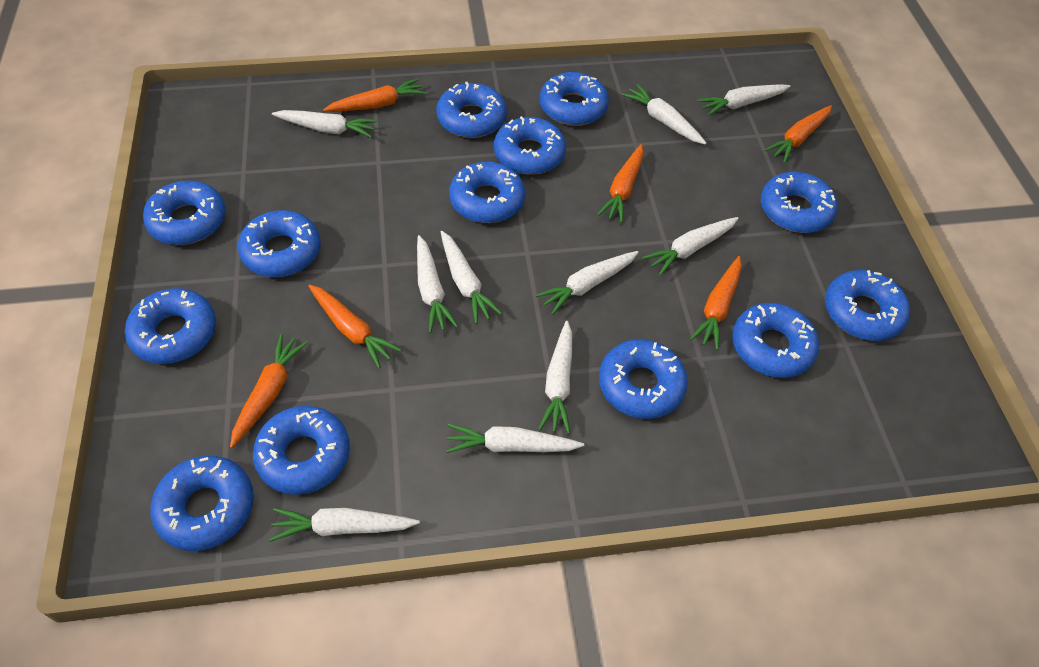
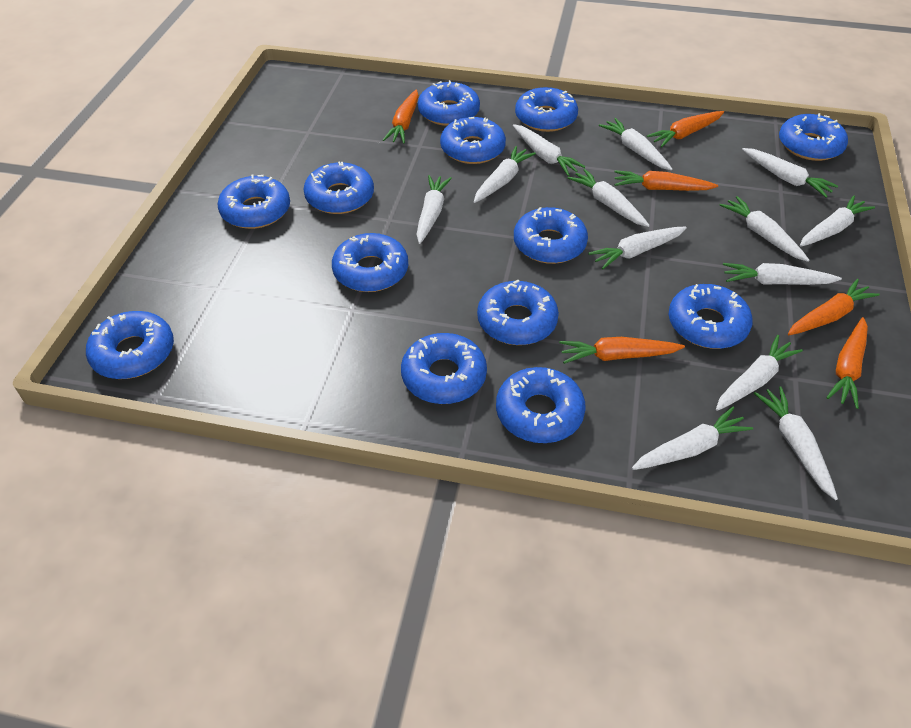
white carrot: [269,508,420,542] [272,110,378,138] [417,235,458,333] [441,231,502,324] [446,424,584,453] [536,251,639,315] [538,321,572,434] [622,84,706,145] [642,217,739,276] [697,84,790,116] = 10 -> [416,175,452,244] [474,146,536,203] [513,124,585,176] [568,169,650,227] [588,226,687,269] [599,118,672,171] [632,407,753,470] [716,335,803,411] [720,196,809,262] [723,263,842,285] [742,148,838,198] [754,387,838,500] [800,196,875,247] = 13

